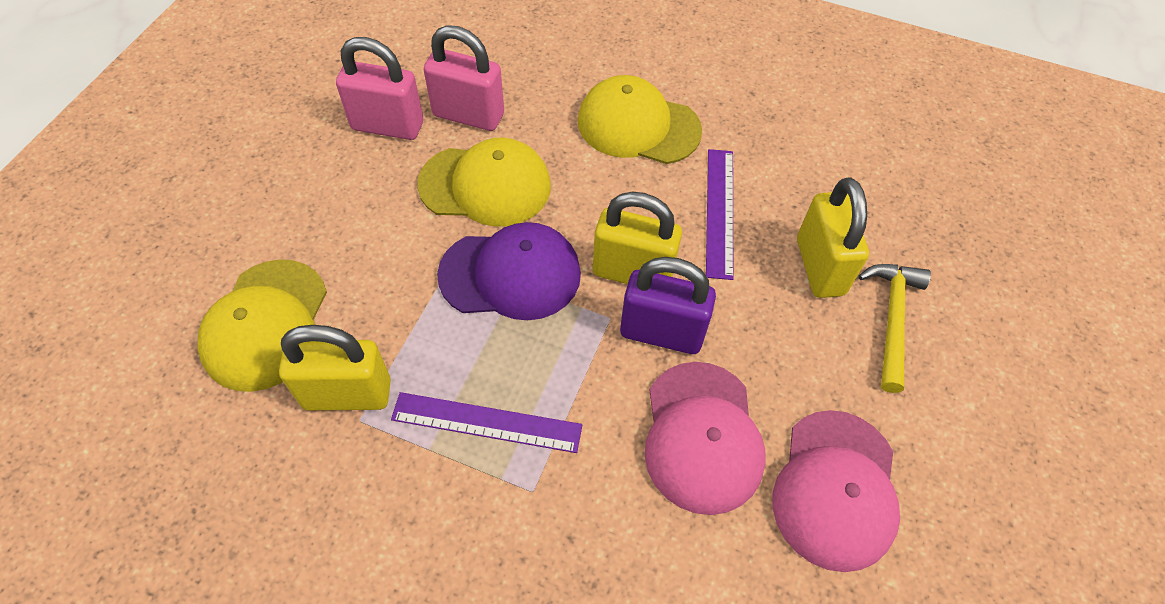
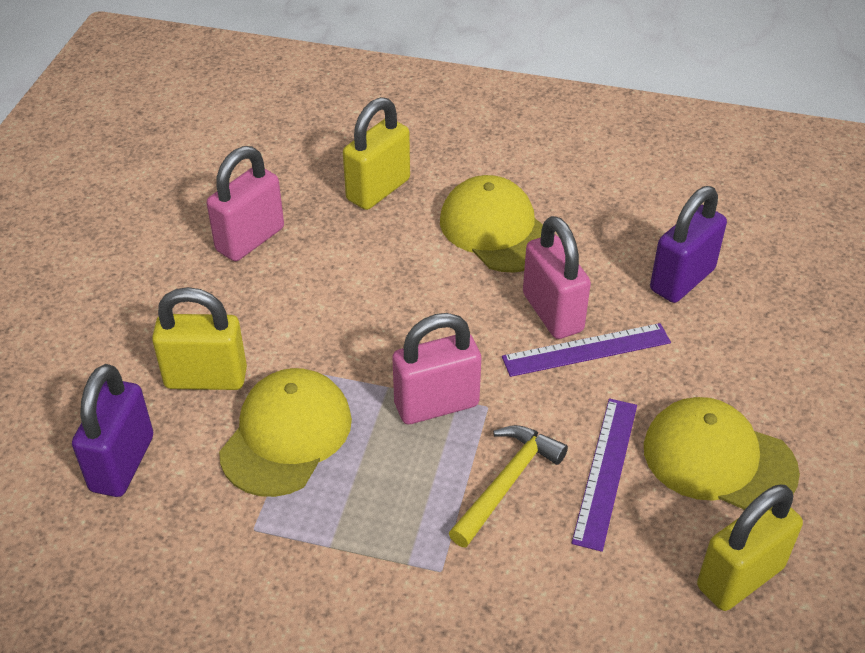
pink cap: [645,362,766,515] [772,410,900,572] = 2 -> none = 0
pink padlock: [336,37,423,140] [424,25,504,131] = 2 -> [207,146,284,261] [392,313,481,424] [523,216,591,339] = 3
purple cap: [437,222,581,320] = 1 -> none = 0
purple padlock: [620,257,716,354] = 1 -> [72,364,153,497] [650,186,727,303] = 2

